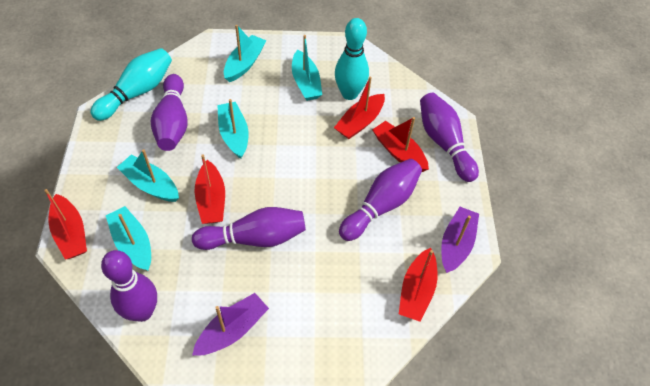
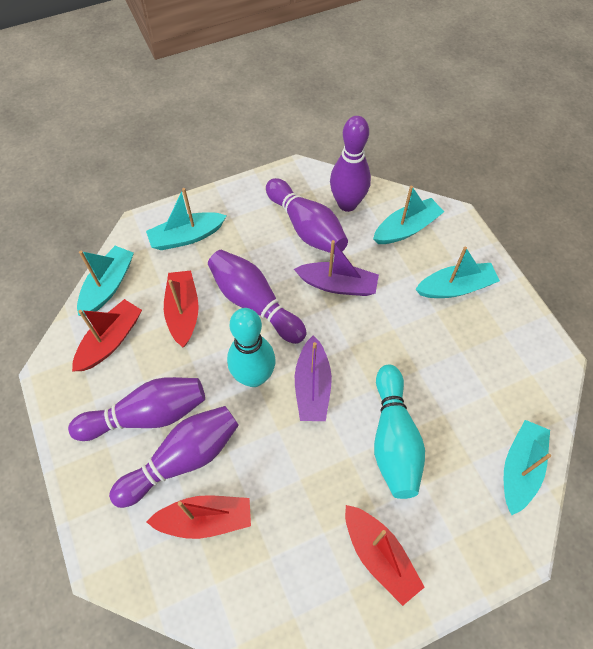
red boat: [44,189,87,260] [195,154,225,224] [334,77,385,139] [372,117,429,172] [399,248,438,322] = 5 -> [72,299,142,371] [147,495,251,539] [164,271,199,347] [345,505,425,606] = 4

